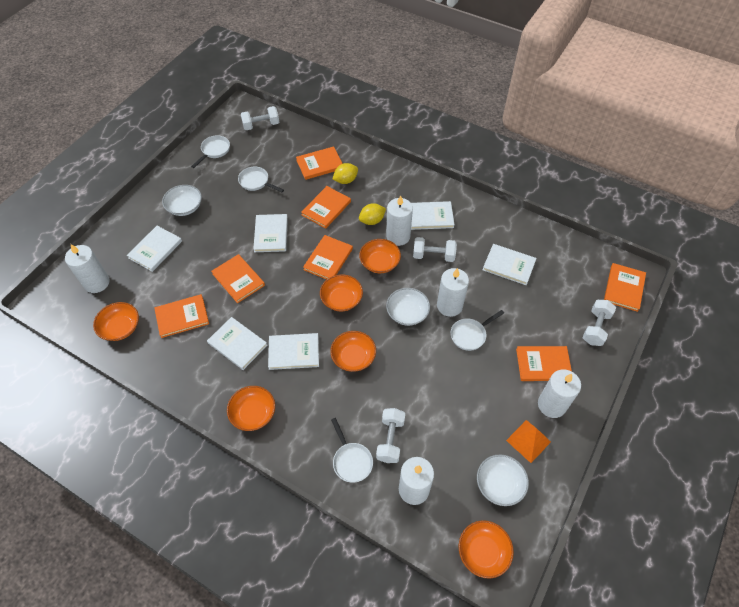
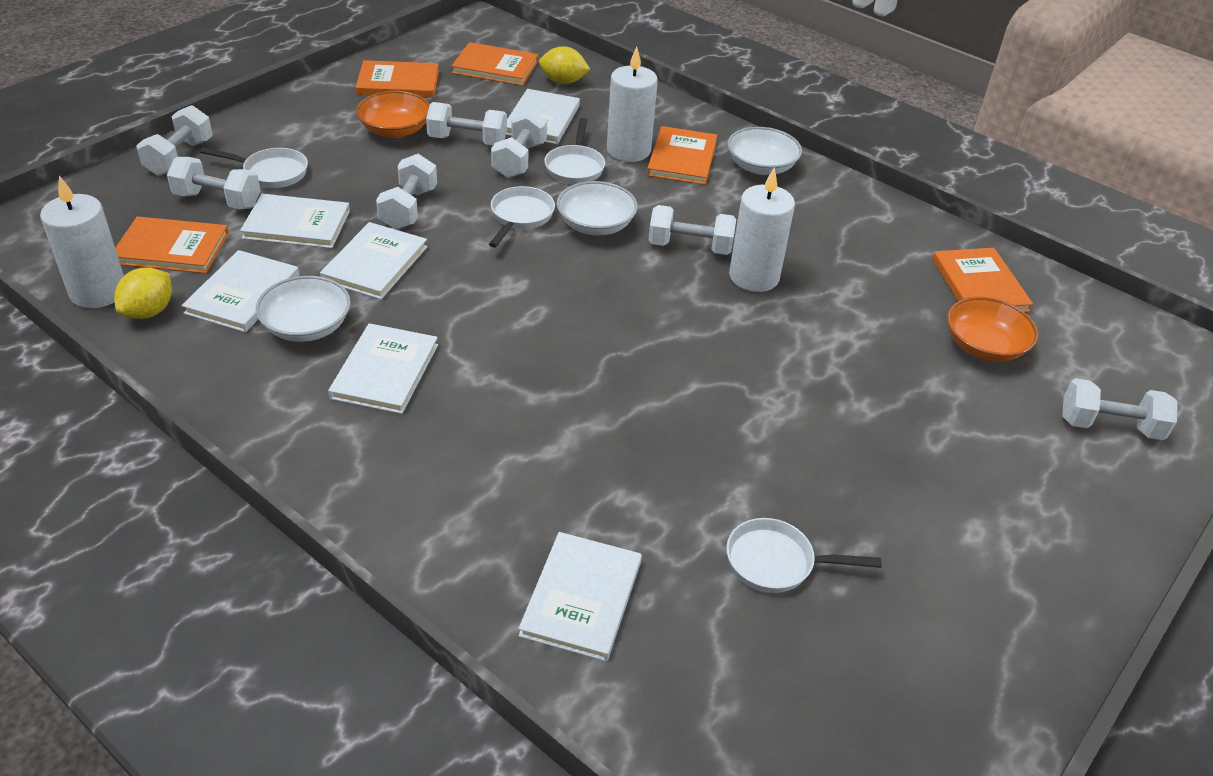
orange book: [154,294,209,338] [211,254,265,303] [296,146,343,180] [301,186,351,229] [303,235,353,280] [516,346,572,381] [604,263,646,312] = 7 -> [115,216,229,274] [356,60,439,98] [452,42,538,86] [647,126,717,185] [932,248,1033,312] = 5
orange bowl: [93,302,139,341] [227,386,275,431] [320,274,363,312] [330,331,376,372] [359,239,401,273] [459,520,514,579] = 6 -> [356,91,430,138] [947,297,1038,362] = 2
orange pyramid: [506,420,551,463] = 1 -> none = 0
white candle: [65,244,110,293] [386,195,413,246] [399,457,434,505] [437,268,469,317] [538,369,581,418] = 5 -> [40,176,124,308] [607,47,658,162] [729,167,795,292] = 3
white dumbbell: [241,106,279,130] [376,408,405,463] [413,237,457,262] [583,300,616,346] = 4 -> [136,105,213,176] [167,157,261,209] [376,154,437,230] [426,102,507,145] [491,109,547,178] [648,205,736,255] [1062,378,1178,440] = 7

